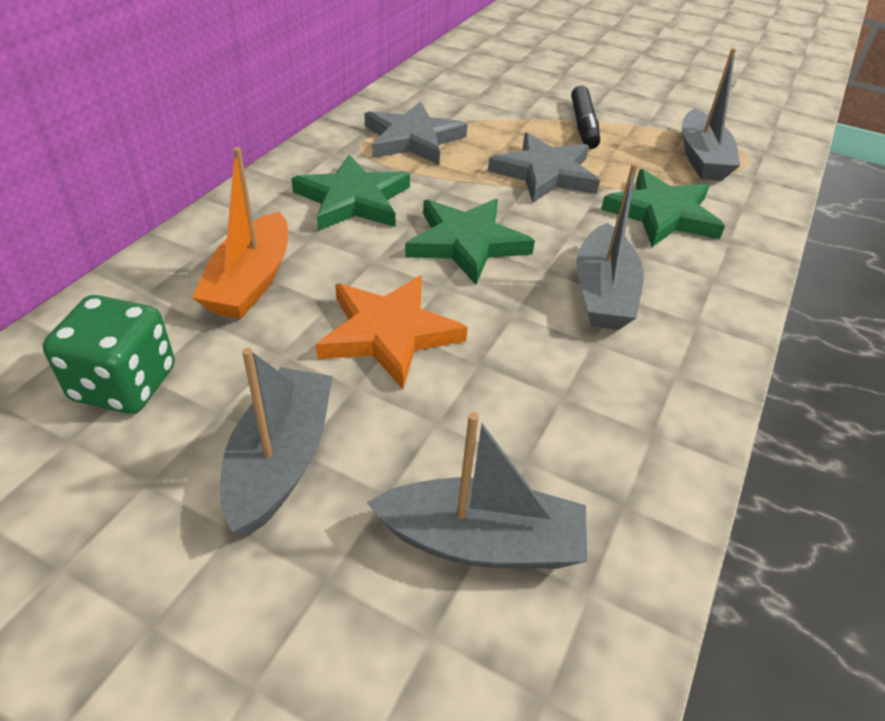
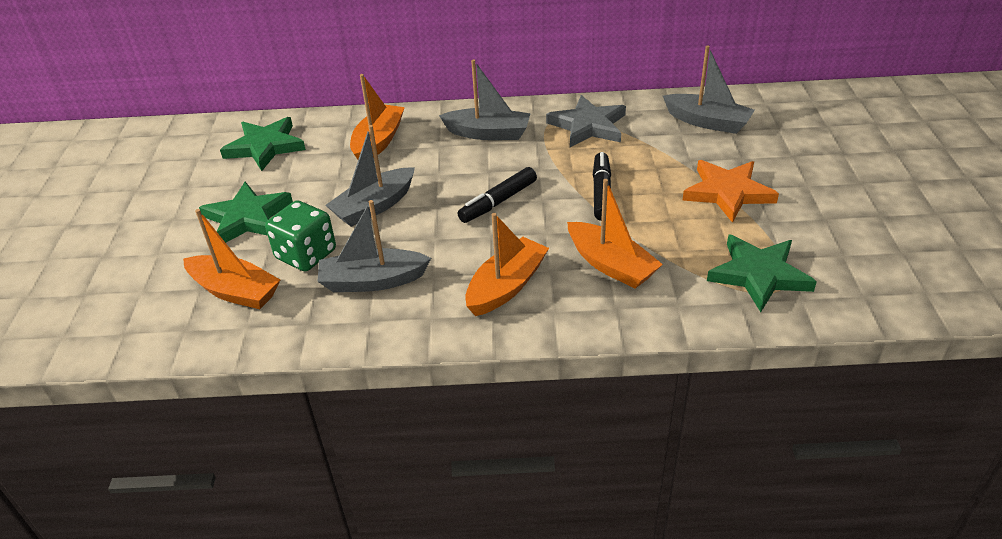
black marker: [571,85,600,149] = 1 -> [458,167,537,223] [593,152,611,221] = 2
grey star: [365,101,467,165] [488,133,600,203] = 2 -> [546,95,626,147] = 1
orange boat: [192,147,288,319] = 1 -> [183,209,280,309] [350,74,405,159] [465,213,549,316] [567,179,663,288] = 4

